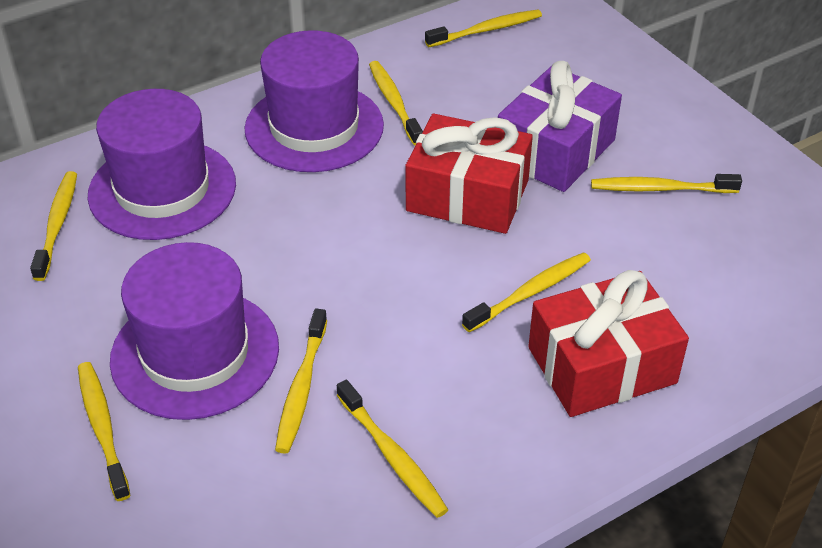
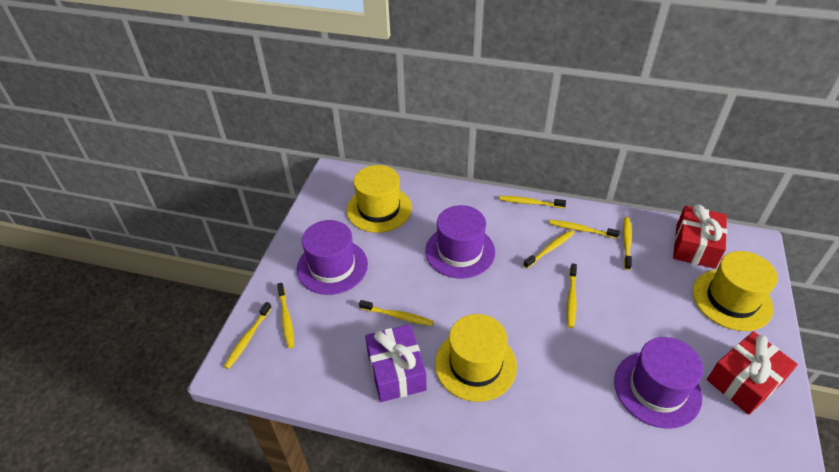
yellow hat: none = 0 -> [346,165,412,233] [435,314,517,402] [693,251,778,331] = 3

